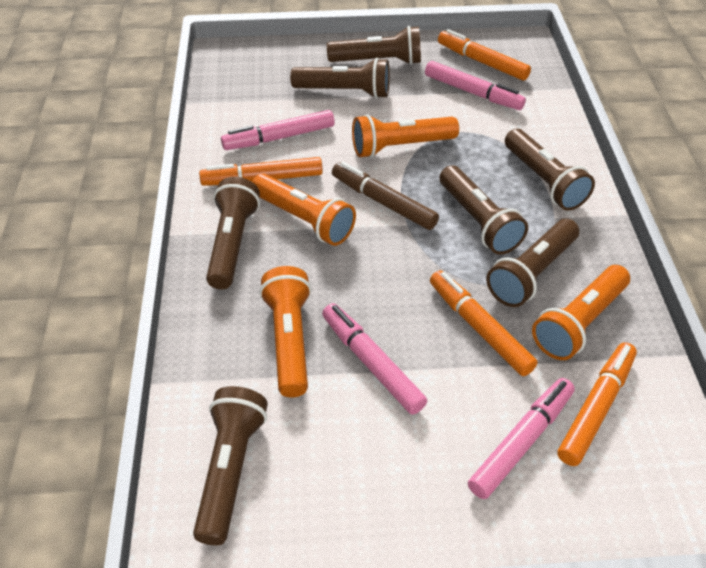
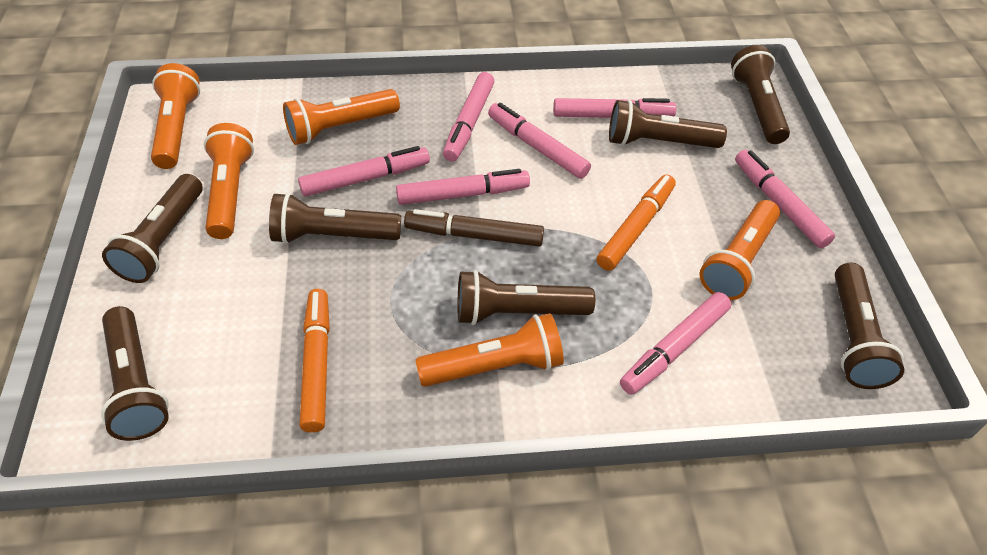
orange flashlight: [252,174,356,246] [259,266,311,397] [352,114,459,158] [532,265,630,360] = 4 -> [151,63,200,169] [204,123,254,239] [283,89,400,145] [415,313,564,387] [699,200,780,300] = 5
orange marker: [199,157,323,186] [430,270,538,376] [438,29,531,81] [557,342,637,466] = 4 -> [299,289,330,433] [596,175,676,271] = 2
pink marker: [221,110,335,150] [322,303,427,415] [425,61,526,110] [468,378,575,499] = 4 -> [298,146,430,197] [396,169,530,205] [443,72,494,162] [488,103,591,179] [553,98,676,118] [620,292,731,395] [735,150,835,248] = 7

